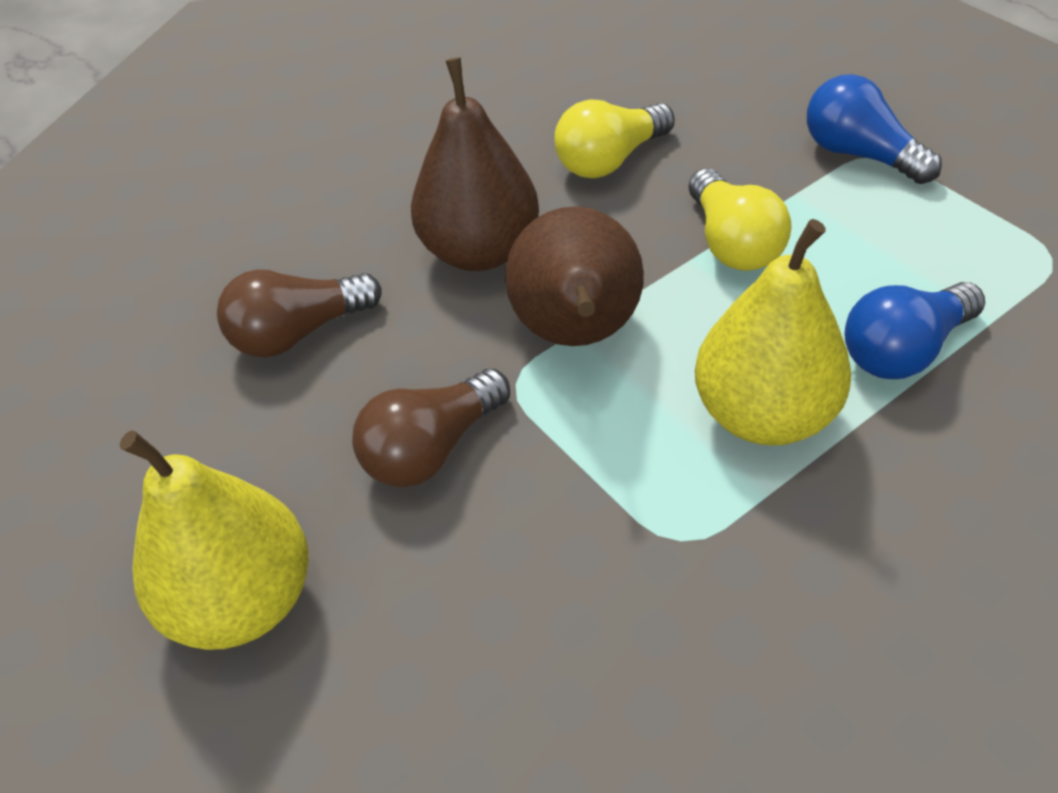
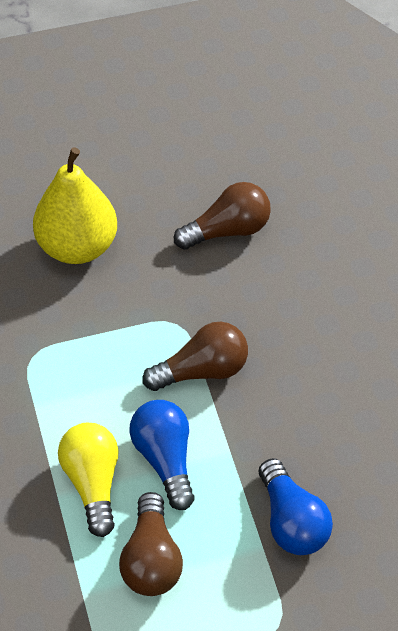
brown light bulb: [217,269,382,358] [352,369,510,487] = 2 -> [119,492,183,596] [143,322,248,391] [174,182,271,250] = 3
brown pear: [411,57,539,271] [505,206,644,346] = 2 -> none = 0
yellow light bulb: [554,99,675,178] [688,169,792,271] = 2 -> [58,423,119,537] = 1
yellow pear: [120,431,309,650] [695,219,852,446] = 2 -> [33,147,117,264] = 1

